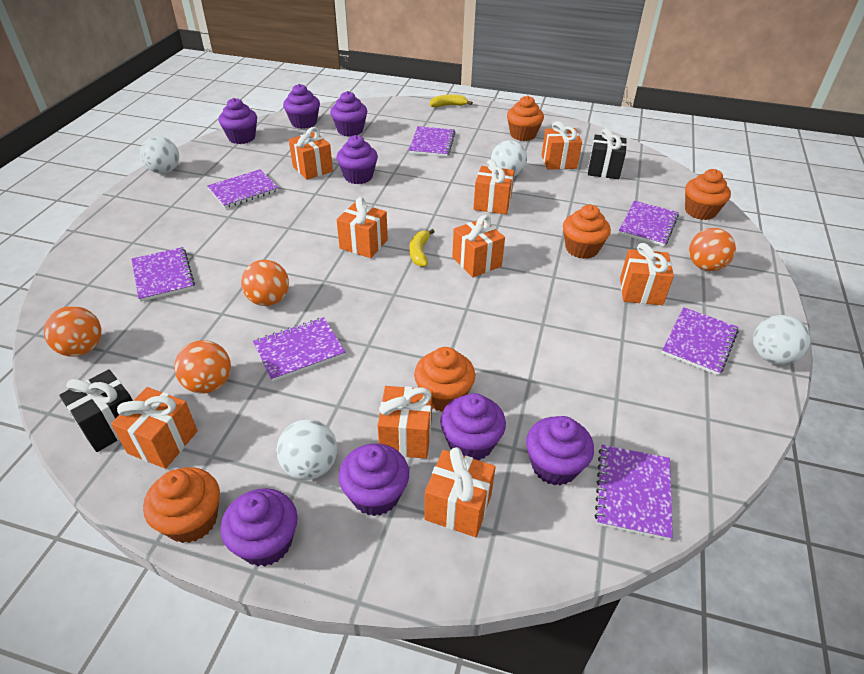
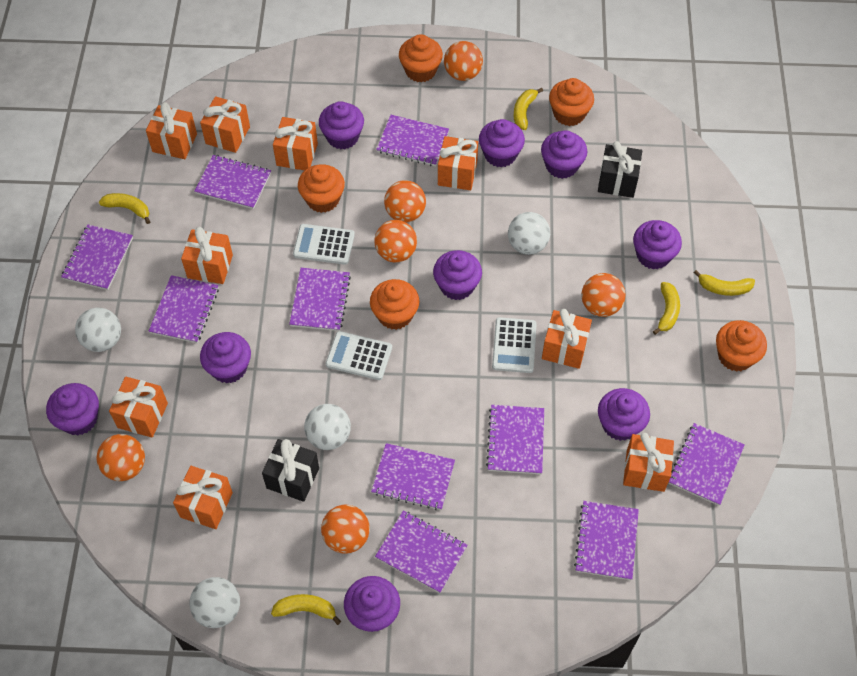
orange ball: [43,306,102,357] [174,340,231,394] [241,260,289,306] [689,228,736,271] = 4 -> [96,434,145,481] [321,505,370,554] [374,220,417,262] [384,180,426,222] [444,41,483,81] [581,273,626,317] = 6
purple cupcake: [219,98,257,144] [221,488,298,567] [283,84,320,129] [330,91,367,136] [337,135,378,184] [339,443,409,516] [440,393,506,461] [526,416,594,486] = 8 -> [46,383,99,436] [200,332,251,384] [319,101,364,149] [344,576,400,632] [433,250,482,300] [479,119,525,168] [541,130,587,179] [598,388,650,441] [633,220,682,269] = 9
purple notebook: [131,247,195,302] [207,169,279,208] [253,317,345,382] [409,126,455,157] [594,445,673,540] [618,201,679,246] [662,307,739,375] = 7 -> [61,224,133,290] [149,275,219,343] [195,155,271,209] [289,268,351,331] [371,443,455,510] [375,511,467,593] [376,115,449,166] [486,405,544,474] [574,501,639,580] [669,423,744,506] = 10
white calculator: none = 0 -> [293,224,355,265] [326,331,392,380] [492,317,537,373] = 3
yellow banana: [410,229,435,267] [430,94,473,107] = 2 -> [99,193,150,224] [271,594,341,625] [514,88,543,130] [653,282,680,335] [694,270,755,296] = 5

